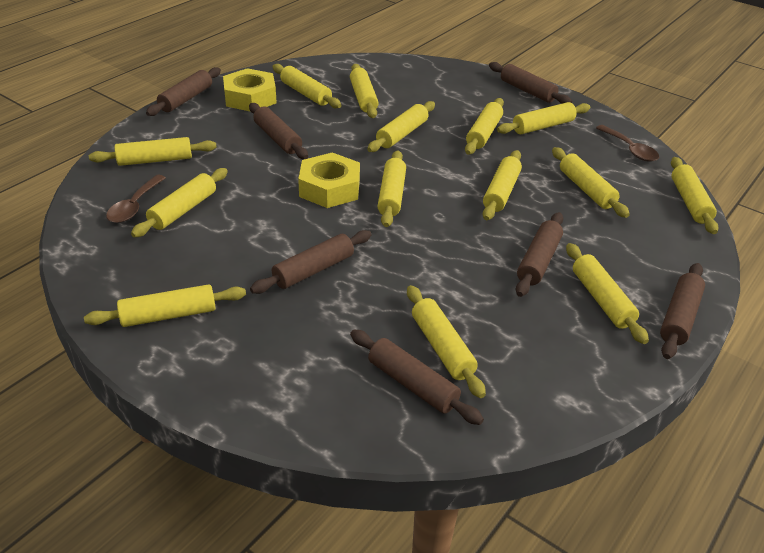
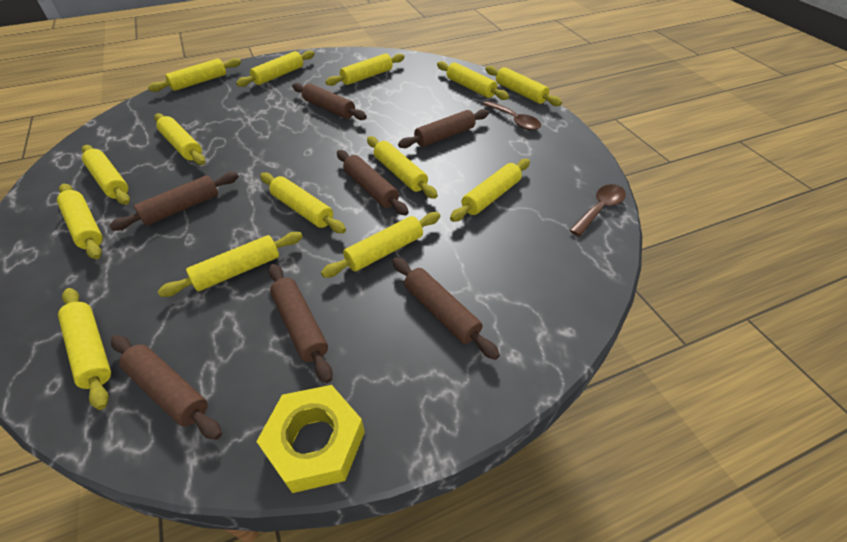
yellow nut: [223,68,277,112] [298,153,360,208] = 2 -> [256,385,365,493] = 1

